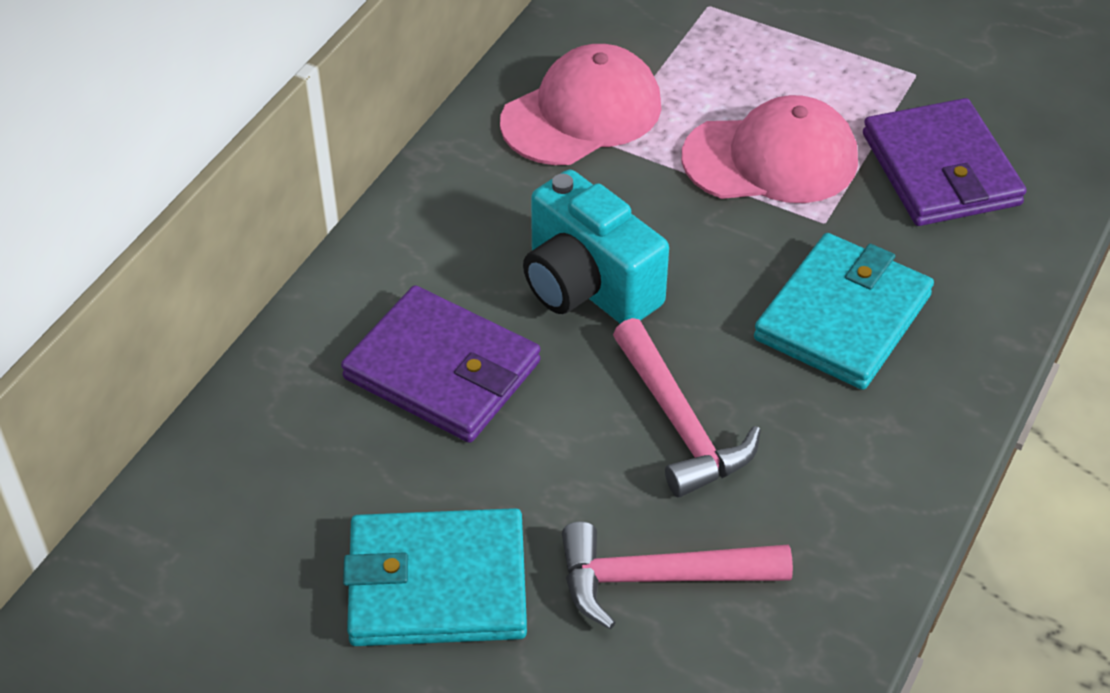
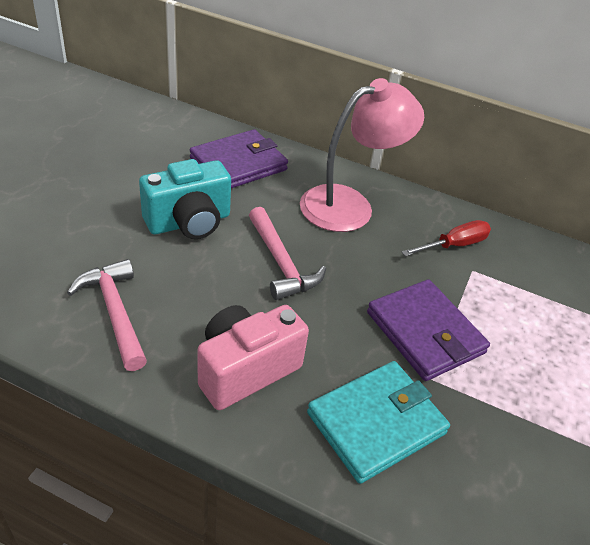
pink camera: none = 0 -> [197,305,309,410] = 1
pink cap: [500,44,661,165] [682,95,858,203] = 2 -> none = 0
pink lamp: none = 0 -> [300,78,424,232] = 1
red screwdriver: none = 0 -> [402,220,491,256] = 1
turquoise wallet: [343,508,527,646] [754,233,934,390] = 2 -> [307,361,450,484] = 1

